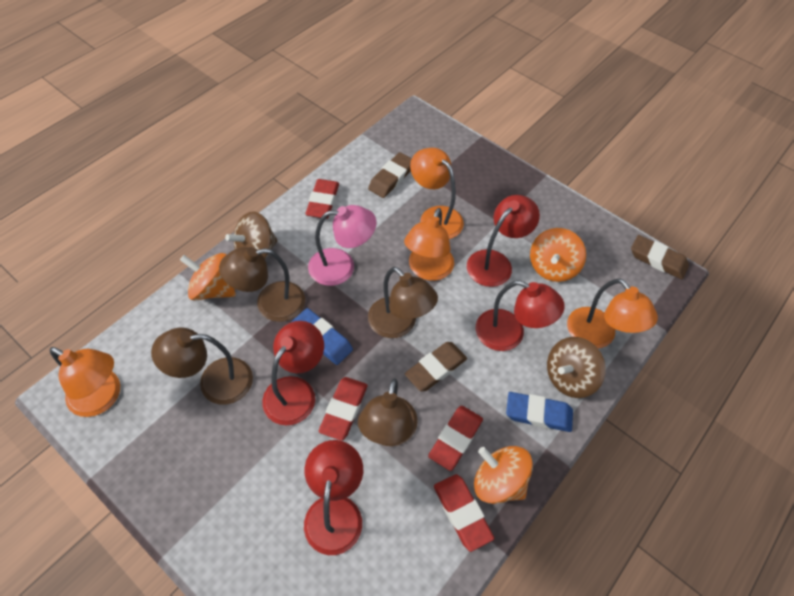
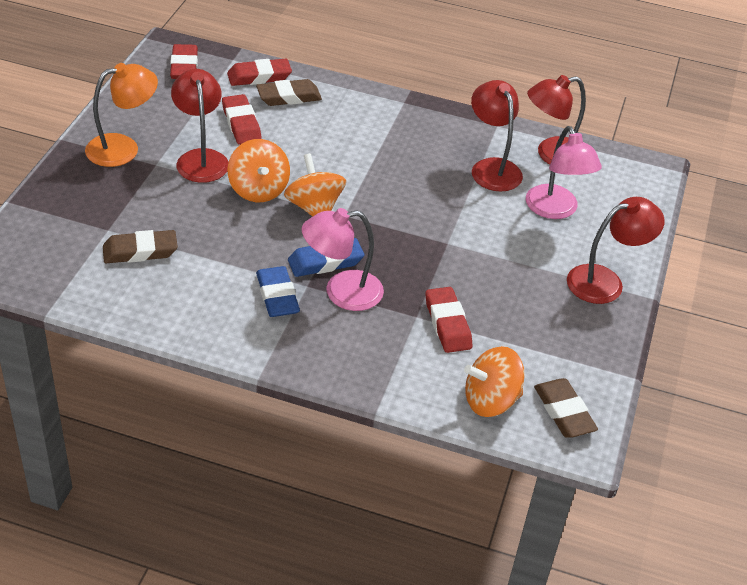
brown lamp: [151,328,253,405] [219,247,305,322] [358,378,418,446] [368,267,438,338] = 4 -> none = 0
brown spinning top: [225,211,278,259] [547,337,606,398] = 2 -> none = 0
orange lamp: [50,347,120,417] [404,208,454,281] [410,148,464,239] [567,278,658,348] = 4 -> [85,63,158,167] = 1
pink lamp: [308,205,376,286] = 1 -> [302,208,384,311] [526,126,602,219] = 2

